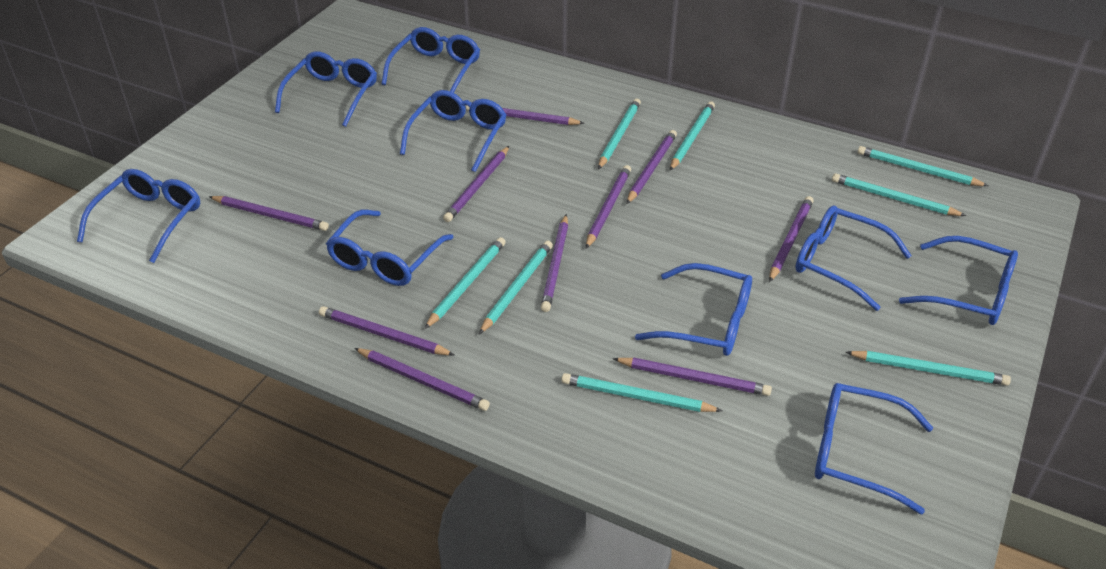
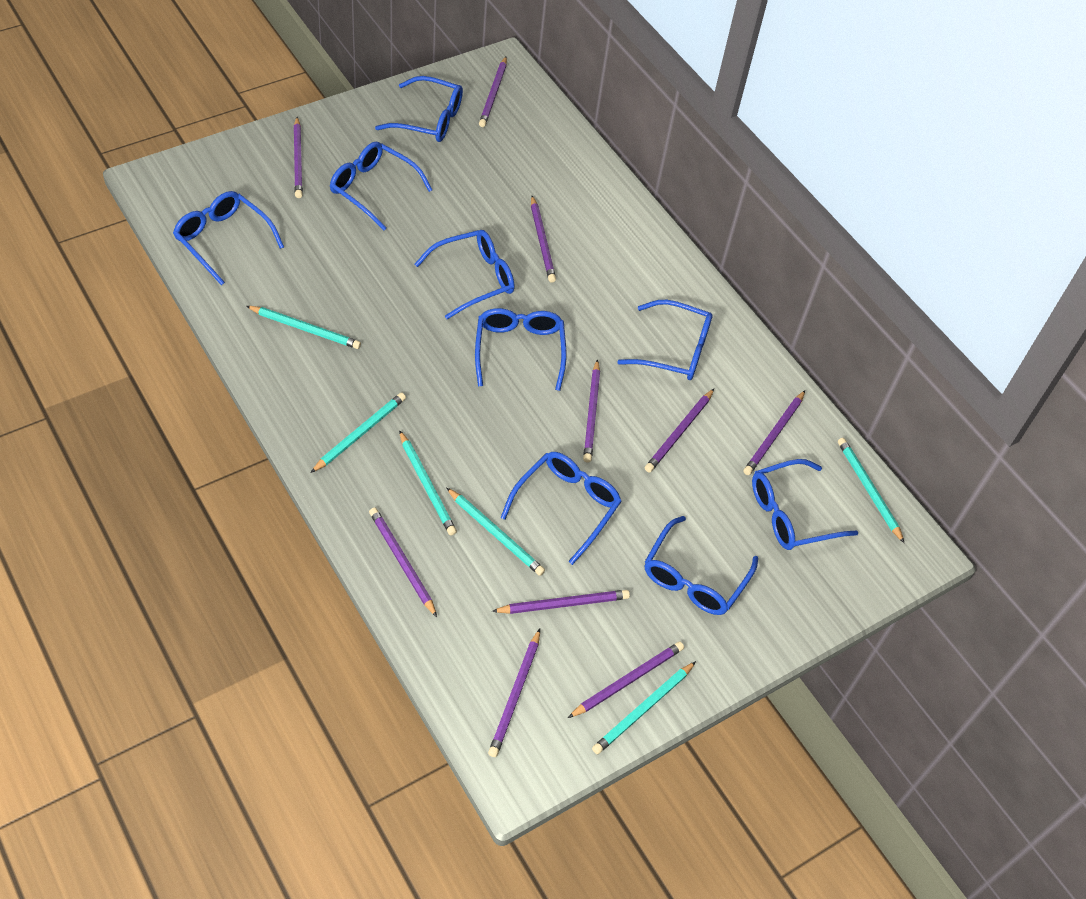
turquoise pencil: [425,237,506,329] [479,241,553,334] [562,373,722,412] [598,98,641,169] [670,101,715,171] [832,173,966,216] [846,351,1011,386] [858,146,988,186] = 8 -> [246,306,361,349] [311,393,406,473] [399,430,457,536] [446,487,545,576] [592,661,696,755] [838,438,904,543] = 6

